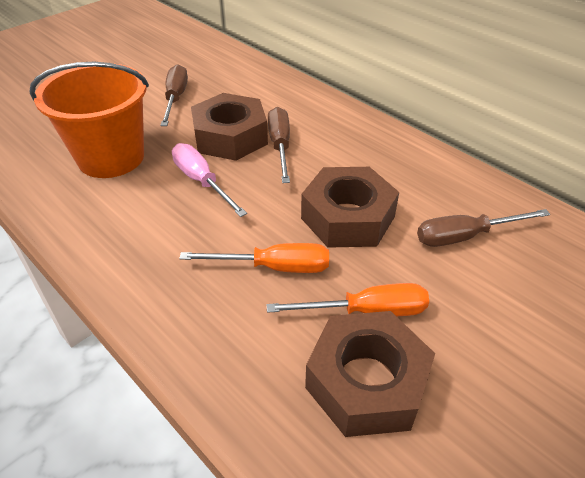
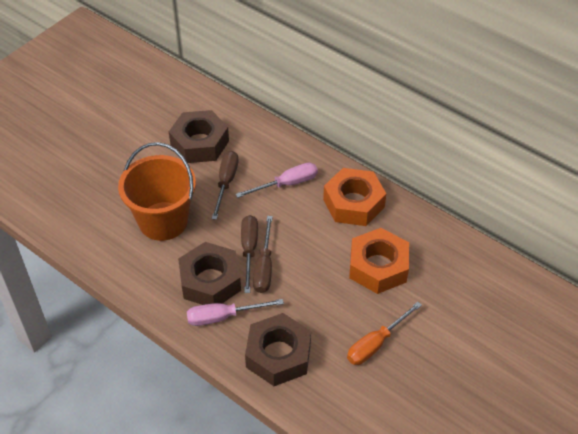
orange nut: none = 0 -> [323,168,386,226] [349,228,409,294] = 2
orange screwdriver: [179,243,329,273] [266,283,429,317] = 2 -> [347,302,422,365] = 1
pink screwdriver: [172,143,247,217] = 1 -> [187,299,284,326] [236,163,318,198] = 2

